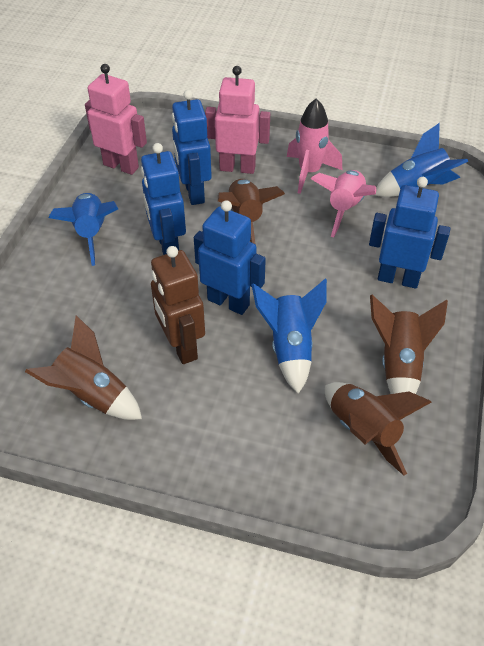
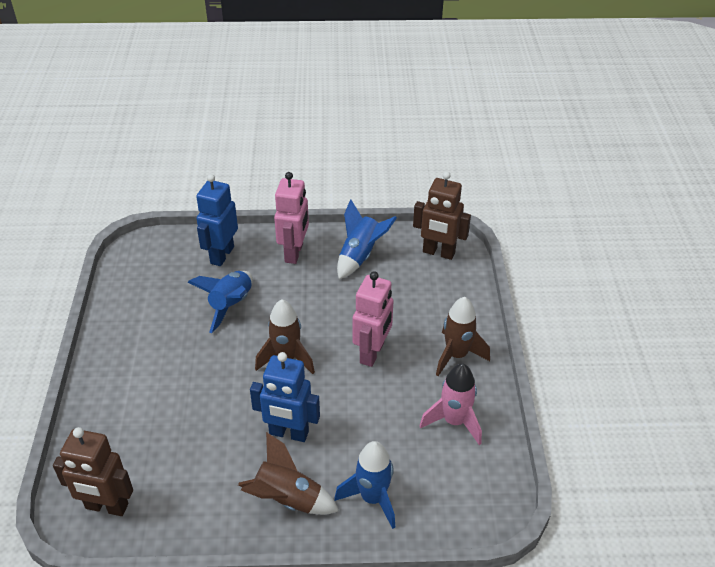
blue robot: [141,143,186,255] [172,90,212,205] [194,200,266,315] [369,177,450,289] = 4 -> [196,174,238,266] [250,352,320,442] = 2
brown robot: [151,246,205,364] = 1 -> [53,427,133,516] [413,171,471,260] = 2
brown rocket: [25,315,142,420] [218,179,285,245] [325,382,431,476] [370,295,448,394] = 4 -> [238,432,339,515] [255,300,315,374] [436,297,490,376] = 3
pink rocket: [287,98,342,194] [311,170,377,238] = 2 -> [419,363,482,445] = 1

